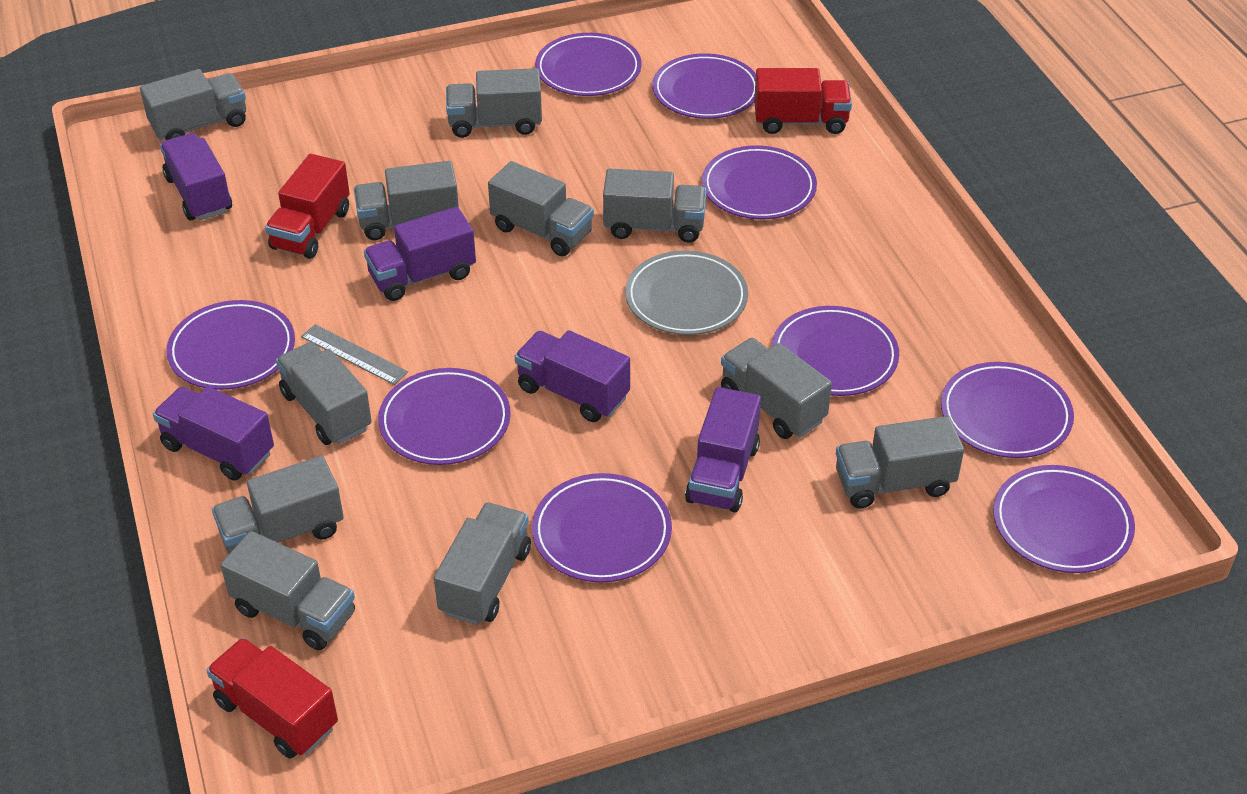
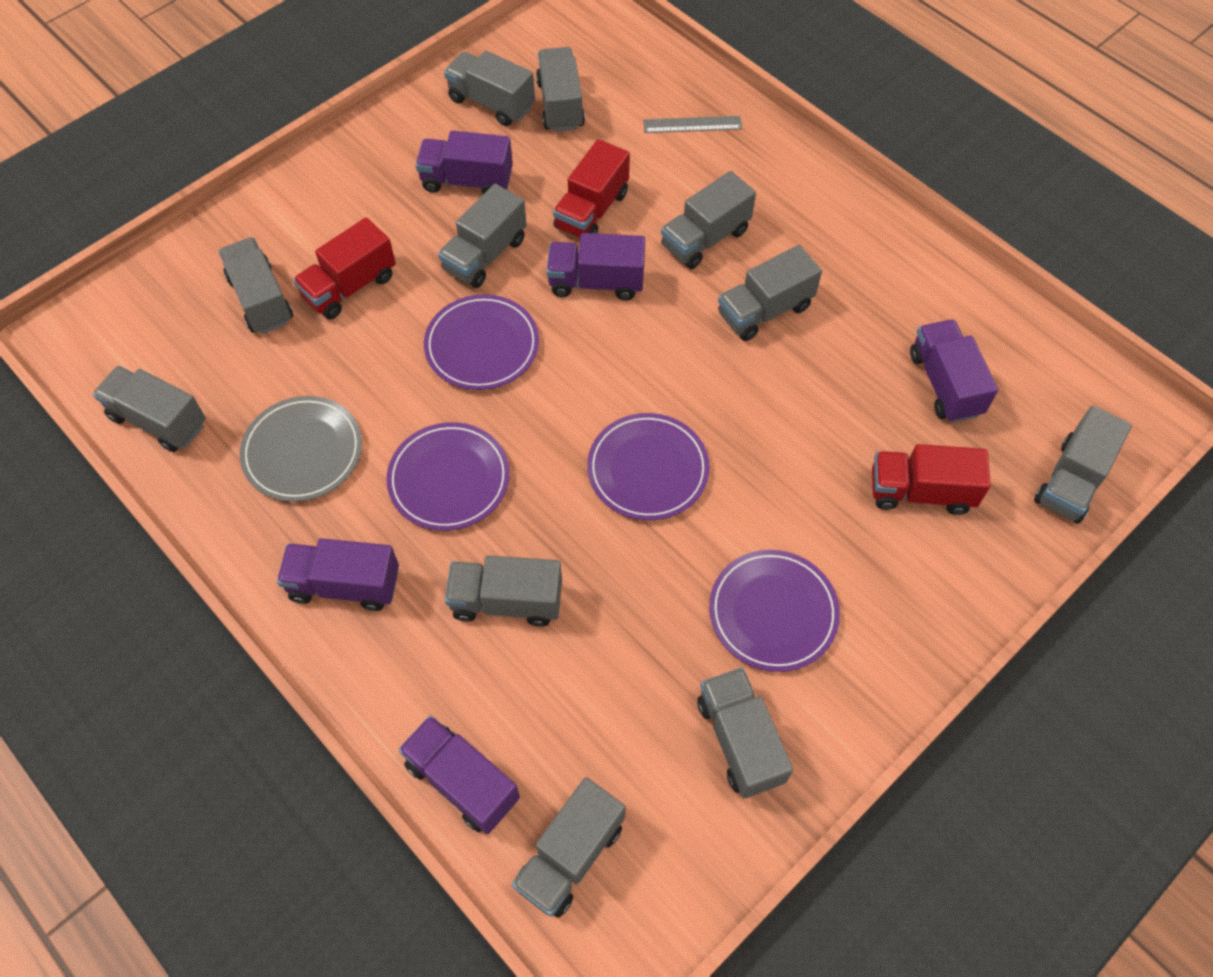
purple plate: [166,300,295,390] [378,368,511,465] [532,473,672,583] [535,33,642,96] [652,53,756,119] [702,145,817,219] [772,306,899,396] [941,362,1074,458] [993,465,1135,573] = 9 -> [386,422,510,531] [424,294,539,390] [587,413,710,520] [709,550,840,672] = 4

